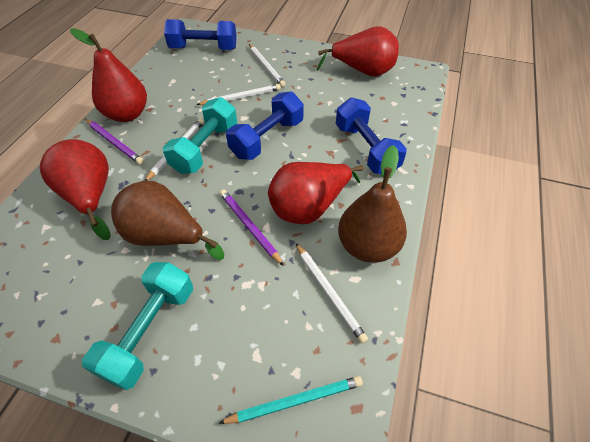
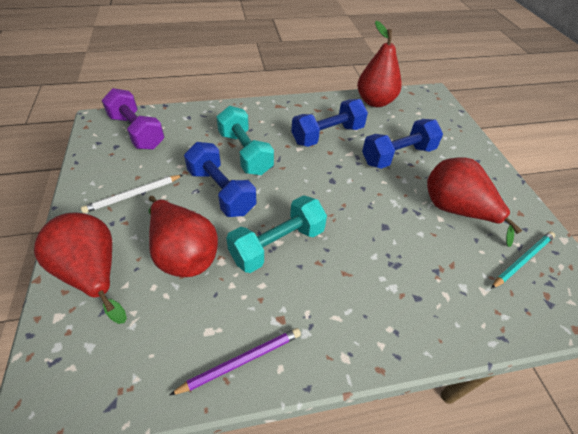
brown pear: [111,181,224,260] [338,145,407,263] = 2 -> none = 0
purple dumbbell: none = 0 -> [101,88,164,150] = 1
purple pencil: [85,119,143,164] [220,189,284,266] = 2 -> [169,328,301,396] = 1
white pencil: [145,118,204,181] [196,84,281,105] [249,44,286,87] [296,243,368,343] = 4 -> [81,175,183,213] = 1

